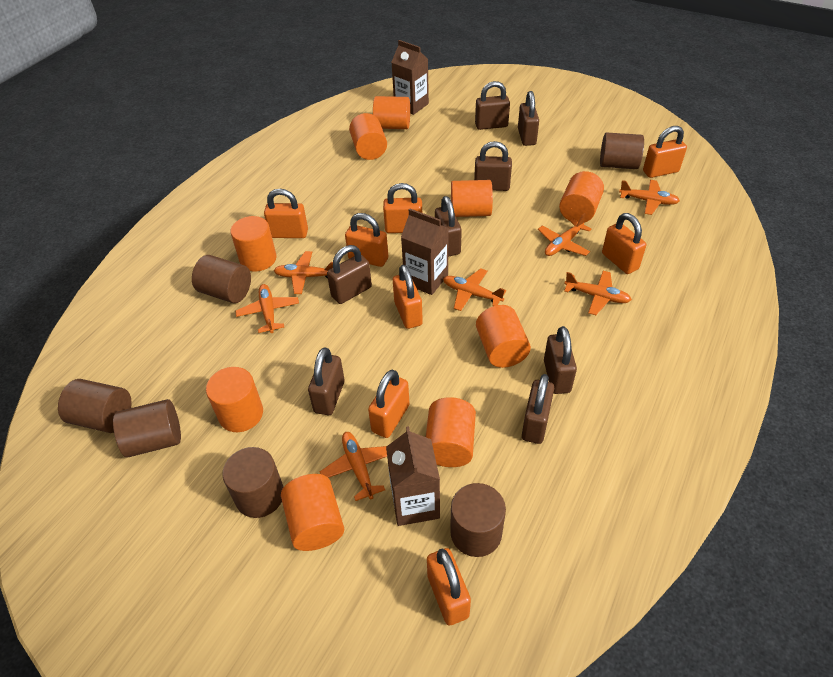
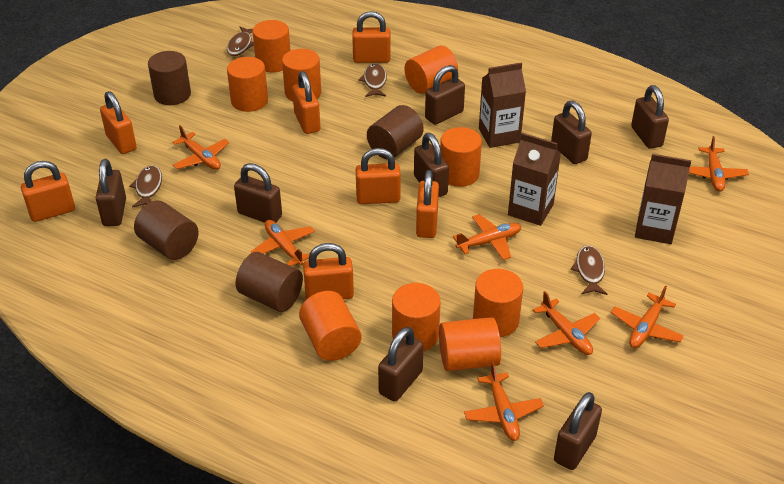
brown cylinder: [58,379,132,433] [113,399,181,458] [192,255,251,303] [222,447,283,518] [450,483,506,557] [600,132,644,169] = 6 -> [134,201,199,260] [148,51,191,105] [235,252,303,312] [367,105,423,159] = 4
brown fish: none = 0 -> [129,165,162,208] [227,26,254,56] [359,63,387,97] [571,245,607,295] = 4
orange padlock: [264,189,308,238] [345,213,388,267] [368,370,410,438] [383,183,422,233] [393,265,423,329] [427,548,471,625] [602,213,646,274] [643,126,687,178] = 8 -> [21,161,75,222] [100,91,137,154] [292,71,320,134] [303,243,354,299] [352,11,390,63] [356,148,401,204] [416,170,439,238] = 7

